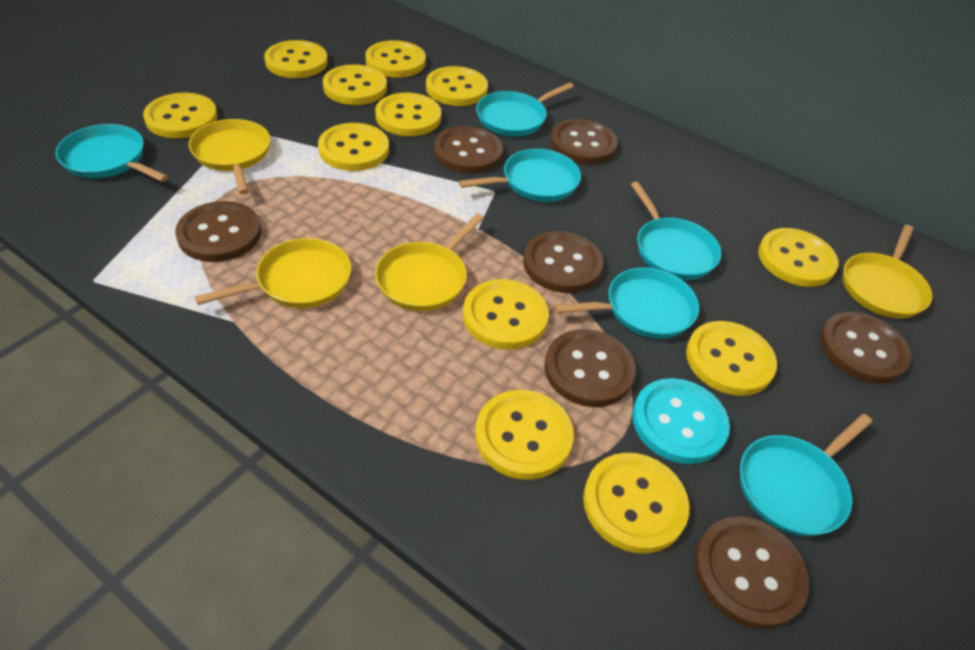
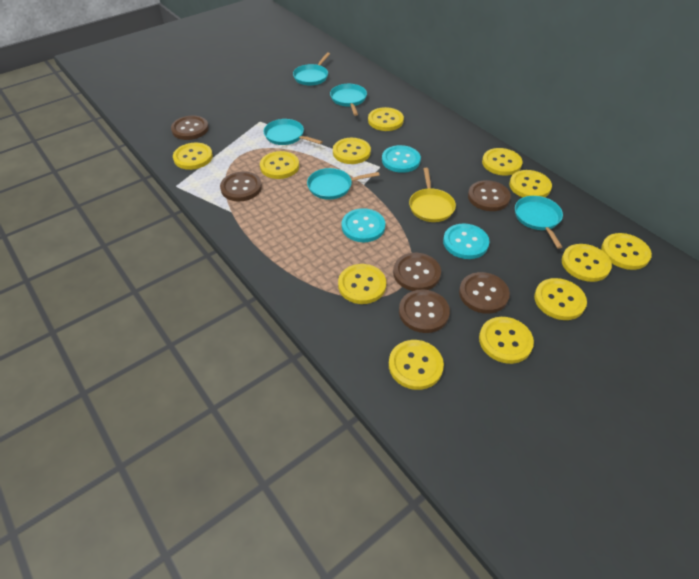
brown button: [175,201,261,262] [434,126,503,174] [523,231,603,293] [544,329,636,407] [551,119,618,164] [694,516,809,630] [820,312,911,384] = 7 -> [171,116,209,140] [220,171,262,201] [393,253,441,291] [399,289,450,333] [459,272,510,314] [468,180,511,211] = 6
turquoise button: [632,378,730,464] = 1 -> [342,208,385,242] [382,145,421,173] [443,224,489,259] = 3
turquoise pan: [56,124,169,182] [459,149,581,202] [476,82,574,137] [554,267,699,339] [631,181,721,280] [740,414,872,536] = 6 -> [264,119,323,145] [293,53,330,86] [307,168,380,200] [330,84,367,116] [515,196,563,249] = 5
yellow pan: [189,119,271,194] [195,238,351,308] [375,213,484,311] [843,225,932,318] = 4 -> [409,168,456,222] = 1

